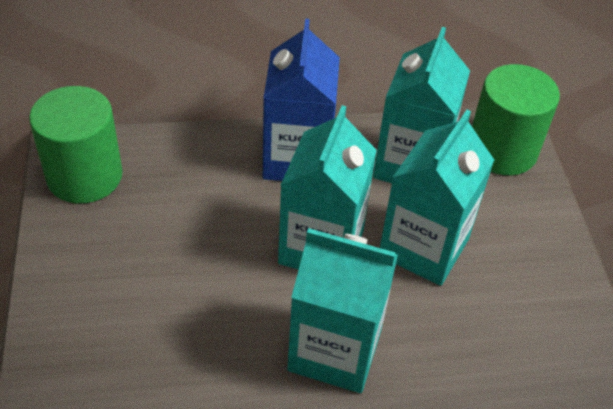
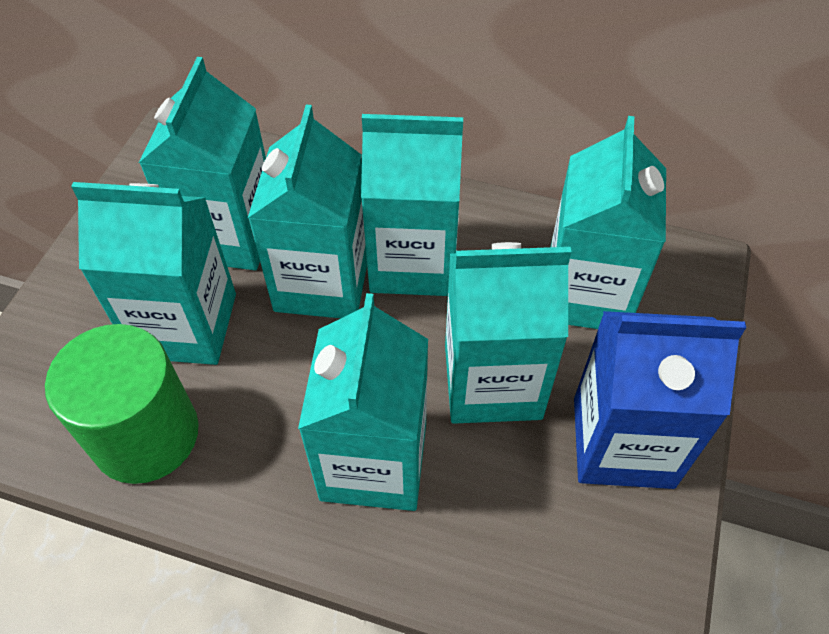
green cylinder: [29,86,123,204] [472,64,560,175] = 2 -> [45,324,199,484] = 1
turquoise carton: [278,105,377,270] [287,228,398,393] [373,27,470,183] [380,110,494,286] = 4 -> [71,182,236,365] [139,57,266,270] [248,105,367,318] [298,293,428,511] [361,114,463,296] [445,242,571,424] [550,116,666,329] = 7

